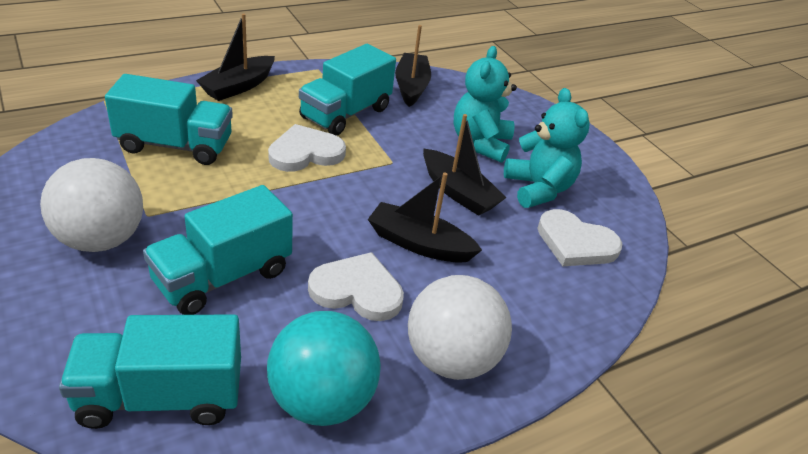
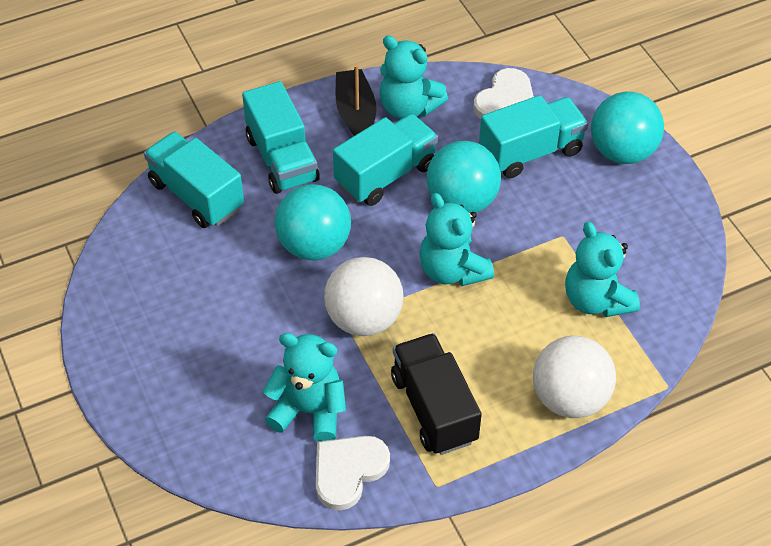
black boat: [196,13,275,101] [368,172,482,263] [395,25,431,107] [423,114,507,216] = 4 -> [336,65,376,136] = 1
black truck: none = 0 -> [391,333,482,455] = 1
turquoise ball: [267,311,381,426] = 1 -> [275,184,351,261] [427,141,501,213] [591,92,664,164] = 3
turquoise teddy bear: [453,46,517,163] [504,88,589,208] = 2 -> [263,333,346,442] [380,36,448,119] [419,193,494,286] [565,222,640,317] = 4
white heart: [268,124,346,172] [308,252,404,321] [537,209,623,266] = 3 -> [316,436,390,511] [474,68,534,119] = 2

